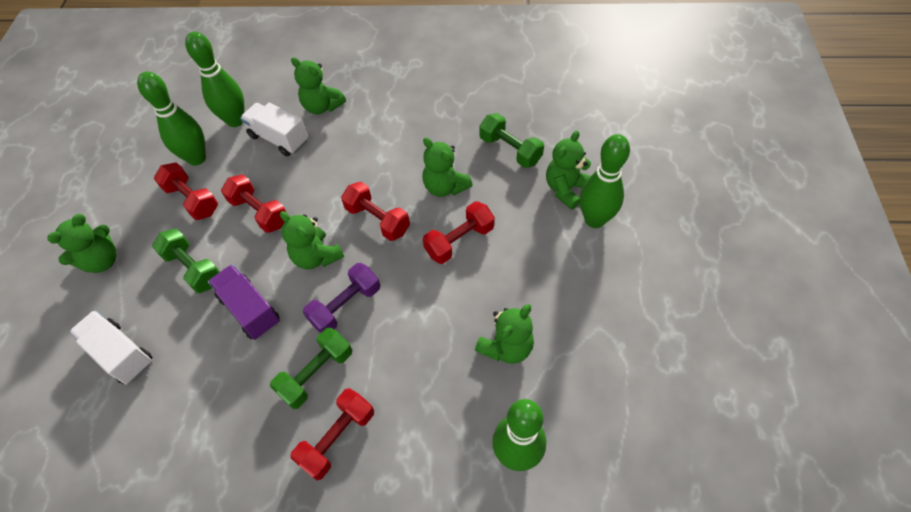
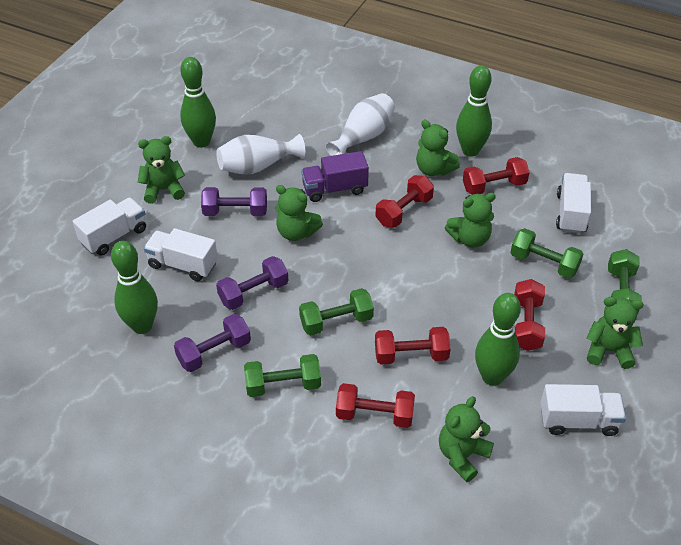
green dumbbell: [152,228,220,293] [270,327,352,409] [479,113,544,168] = 3 -> [244,354,321,397] [299,288,374,336] [510,228,583,279] [608,249,642,314] = 4
purple dumbbell: [303,263,381,333] = 1 -> [174,314,251,372] [201,187,267,216] [216,256,288,310] = 3
white truck: [70,310,153,384] [240,103,308,156] = 2 -> [73,197,146,256] [144,228,218,281] [540,384,626,436] [556,173,591,234] = 4
white vase: none = 0 -> [216,134,305,175] [325,93,395,156] = 2

